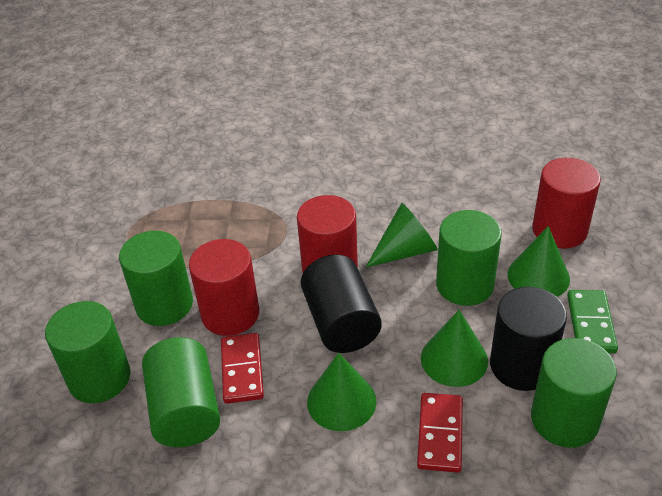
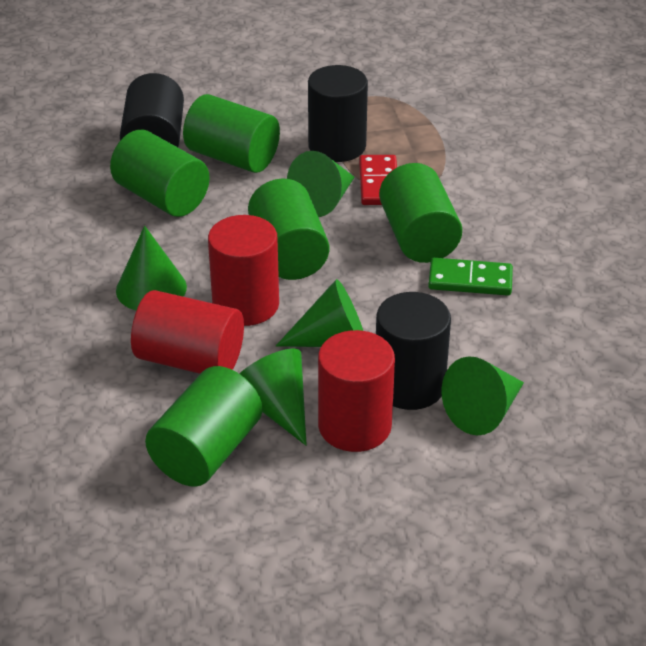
black cylinder: [301,254,382,353] [490,287,567,391] = 2 -> [120,73,184,147] [308,65,368,162] [376,292,451,410] = 3
green cone: [307,353,376,431] [366,203,438,267] [421,310,488,387] [507,226,570,297] = 4 -> [116,225,187,311] [239,349,307,446] [276,279,363,347] [287,151,355,217] [441,356,524,435] = 5
red domino: [221,333,264,404] [417,393,463,473] = 2 -> [359,155,397,205] = 1

